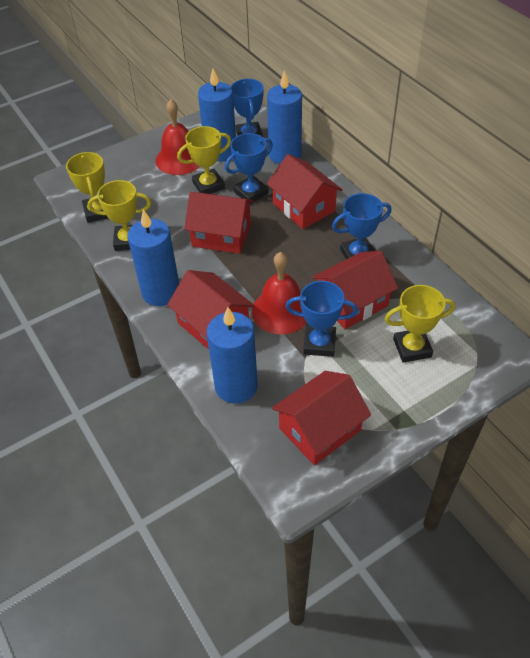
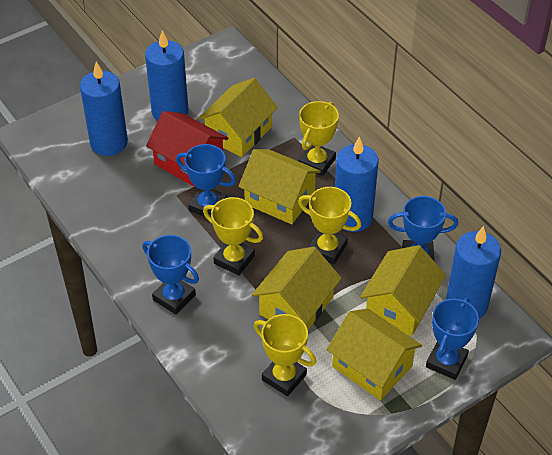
red bell: [156,99,200,175] [252,252,307,334] = 2 -> none = 0
red house: [167,270,255,350] [184,192,254,254] [267,154,343,229] [272,371,371,465] [312,251,398,329] = 5 -> [146,111,229,187] = 1
yellow house: none = 0 -> [198,78,278,157] [238,149,321,224] [252,247,342,330] [327,309,422,400] [360,245,446,336] = 5

